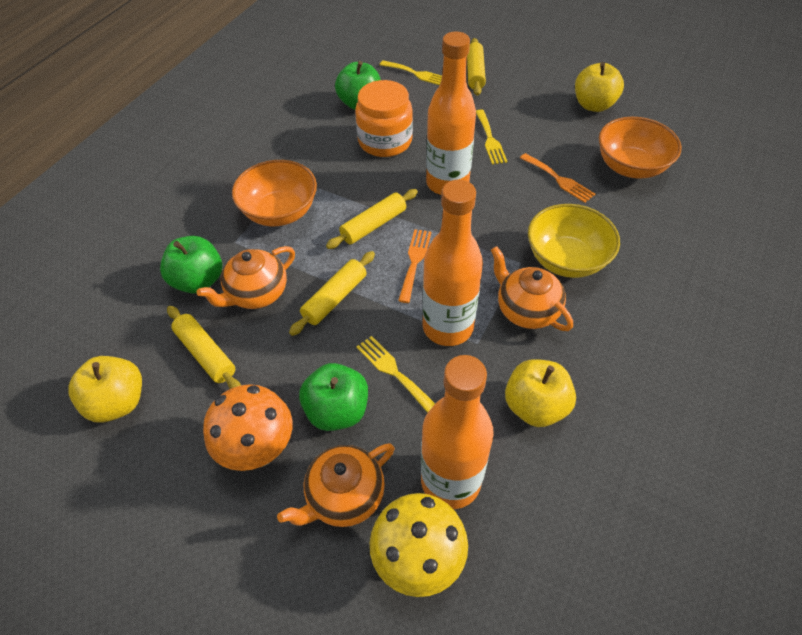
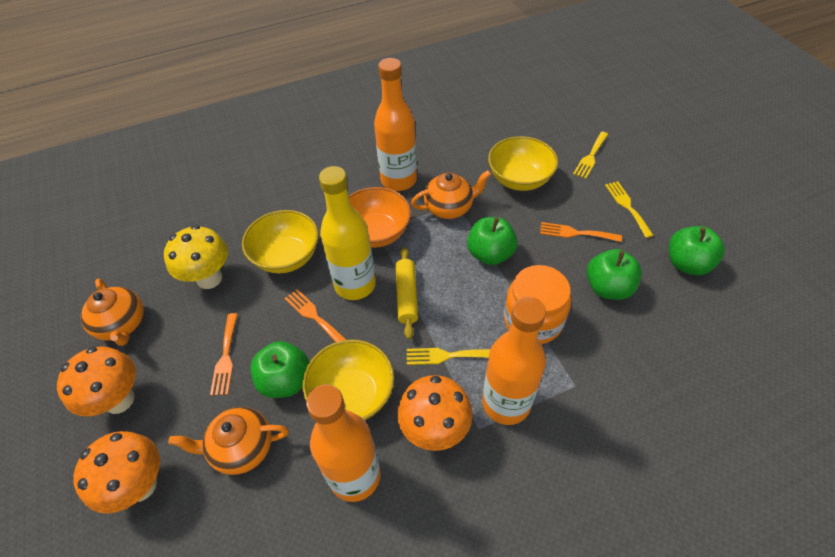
green apple: [160,236,222,294] [299,363,368,431] [335,61,381,110] = 3 -> [250,341,309,398] [467,217,518,265] [587,249,642,300] [669,226,725,275] = 4
orange bowl: [232,160,317,226] [599,117,682,179] = 2 -> [349,187,411,248] = 1
orange fork: [398,229,431,303] [520,153,595,203] = 2 -> [210,313,238,396] [285,289,347,342] [540,222,622,242] = 3
orange mushroom: [203,384,292,471] = 1 -> [57,347,136,416] [73,431,160,513] [397,375,473,451] = 3
yellow apple: [69,356,142,423] [505,359,576,427] [575,62,624,112] = 3 -> none = 0
yellow bottle: none = 0 -> [319,166,376,300] = 1
yellow bowl: [528,204,620,278] = 1 -> [242,210,319,273] [303,339,394,421] [488,136,558,191] = 3
yellow rolling pin: [167,306,241,389] [289,251,375,336] [326,189,418,249] [467,38,486,96] = 4 -> [395,247,418,339] = 1

